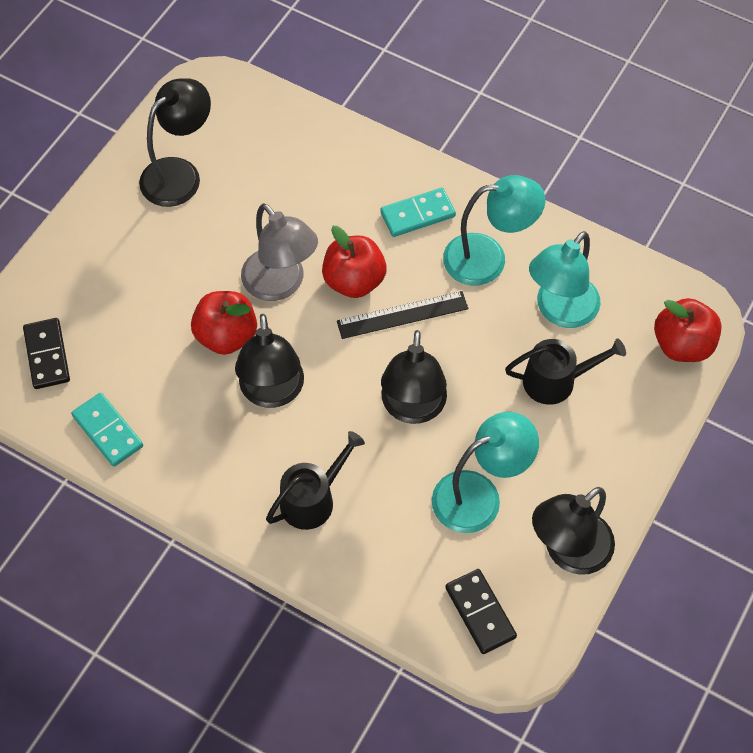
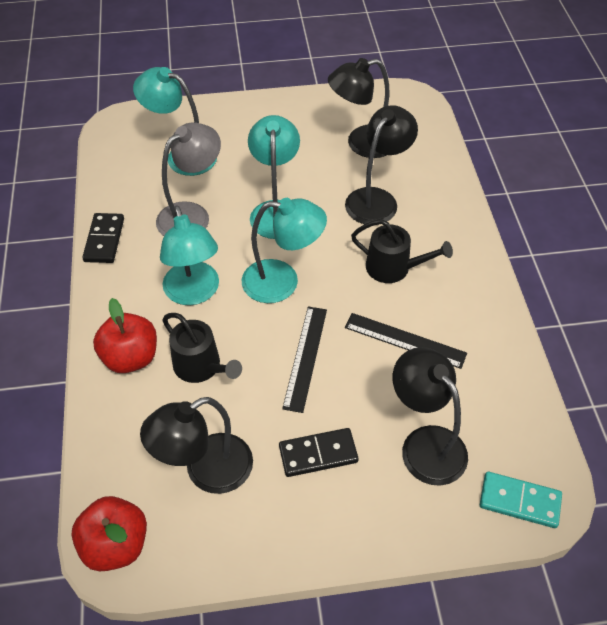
black ruler: [337,291,469,339] = 1 -> [282,306,327,413] [345,313,467,369] = 2
red apple: [191,291,257,355] [322,226,387,298] [654,298,722,362] = 3 -> [71,496,147,571] [93,298,157,373] = 2
turquoise domino: [71,393,143,467] [380,188,456,237] = 2 -> [480,472,562,528] = 1
turquoise lamp: [432,412,539,533] [443,175,545,286] [529,231,601,328] = 3 -> [133,67,217,176] [160,205,219,305] [242,198,327,303] [248,115,300,239] = 4

